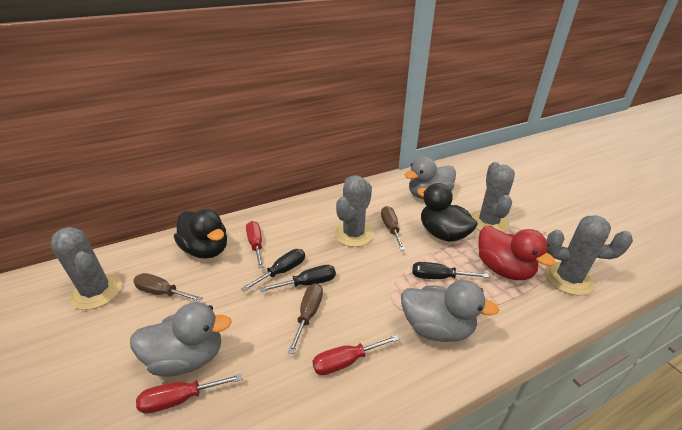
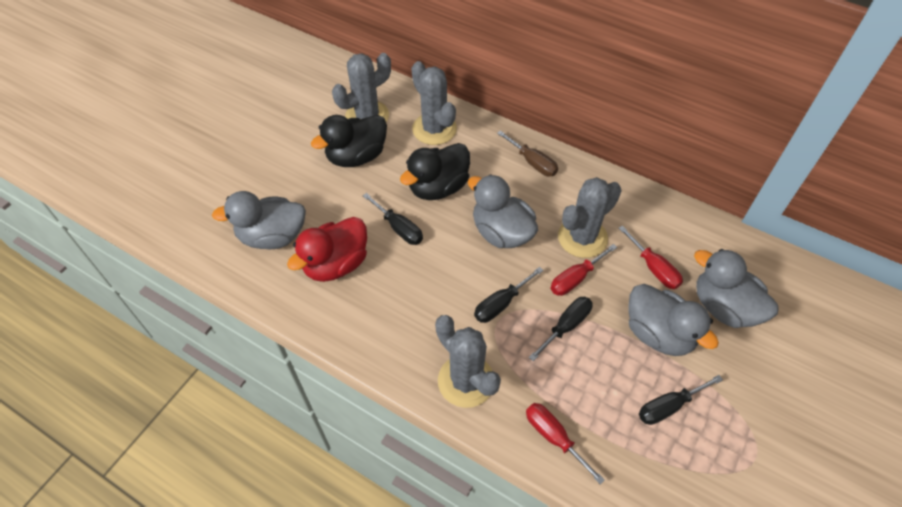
black screwdriver: [241,249,305,291] [260,265,336,292] [412,262,489,279] = 3 -> [363,193,423,245] [474,267,544,323] [529,297,593,361] [639,375,723,425] = 4
brown screwdriver: [133,273,202,302] [288,283,323,354] [381,206,405,250] = 3 -> [497,130,558,177] = 1
grey duck: [130,302,232,377] [401,280,499,342] [405,157,456,199] = 3 -> [212,191,306,249] [468,174,538,248] [628,284,719,356] [694,249,779,328] = 4

